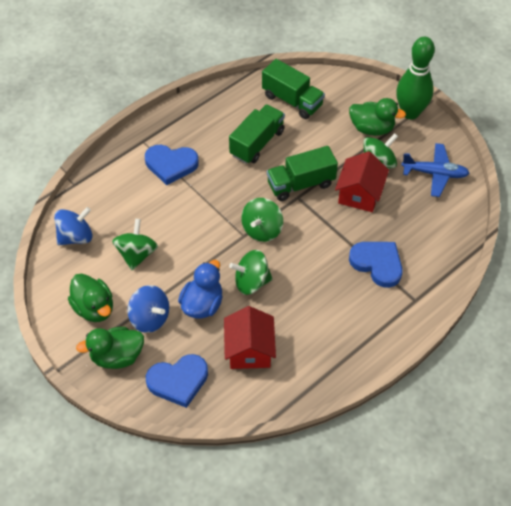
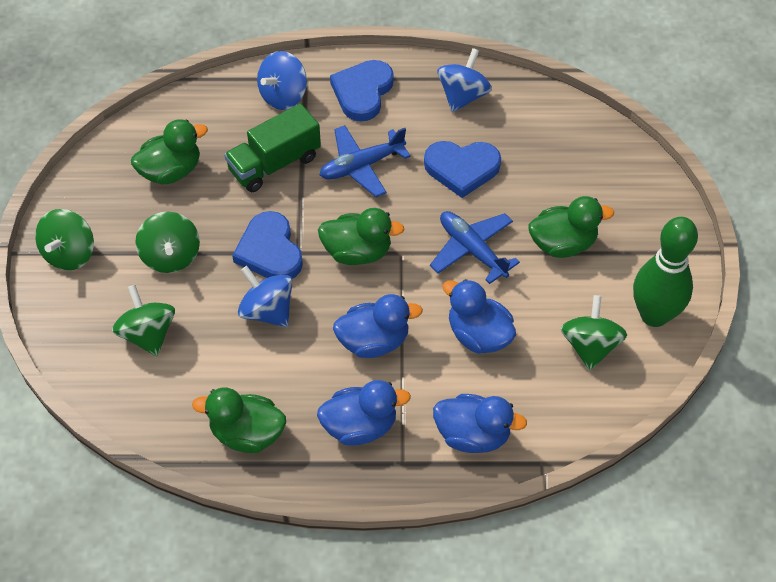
blue duck: [178,260,223,318] = 1 -> [317,380,411,446] [333,294,423,358] [433,394,527,453] [442,279,516,354] = 4
blue plane: [401,143,469,197] = 1 -> [320,125,410,197] [430,211,520,284] = 2
blue spinning top: [54,207,93,245] [127,285,169,333] = 2 -> [238,266,293,327] [257,51,307,110] [437,48,492,113] = 3
green duck: [68,273,113,322] [76,327,144,369] [349,98,406,136] = 3 -> [131,119,208,184] [192,387,286,453] [318,208,404,265] [528,196,614,258] = 4
green truck: [229,104,285,164] [262,59,325,119] [267,146,338,201] = 3 -> [224,104,321,192] = 1
red house: [224,306,276,369] [335,151,389,212] = 2 -> none = 0

